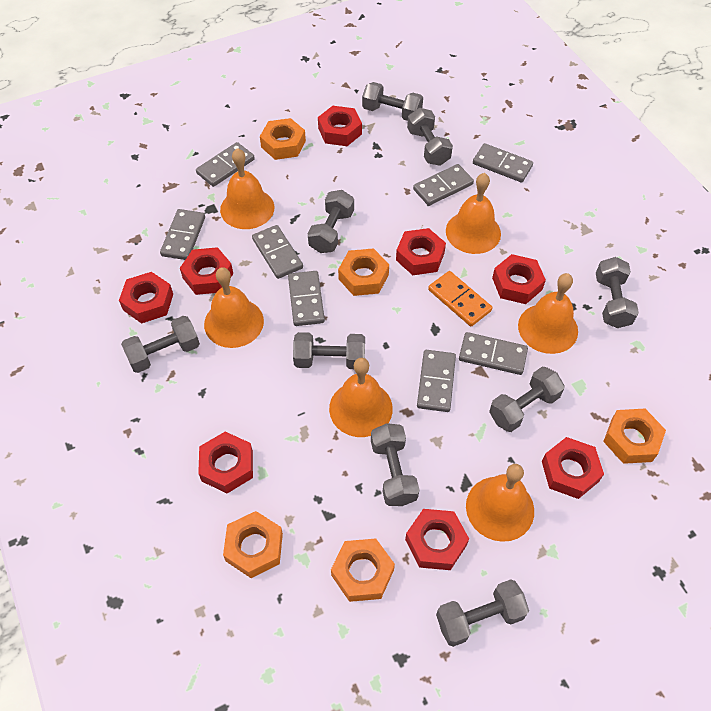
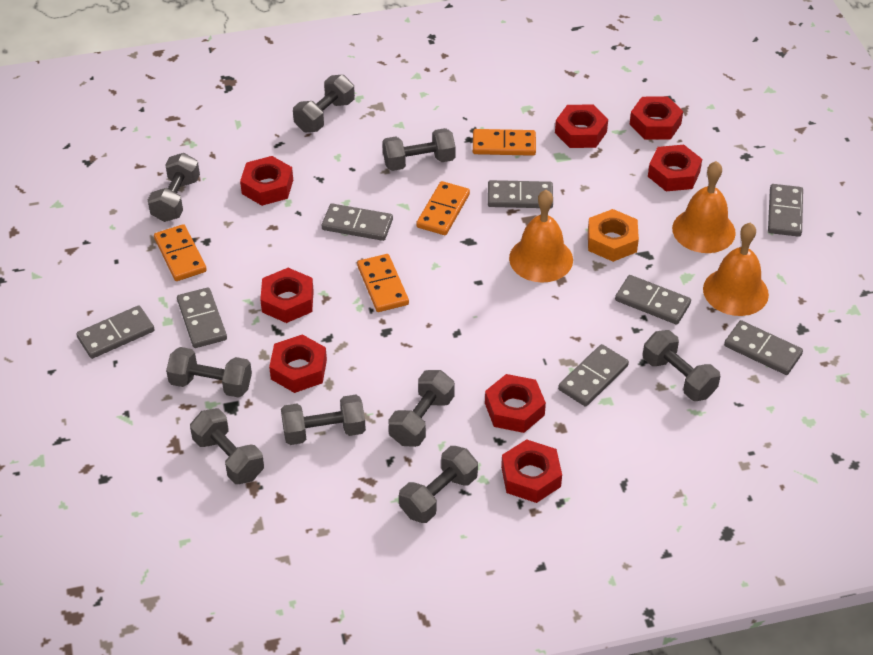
orange bell: [204,267,264,348] [220,148,274,229] [329,358,393,437] [446,173,501,254] [466,464,534,542] [518,273,578,354] = 6 -> [509,190,573,283] [672,161,736,253] [703,223,769,316] = 3
orange domino: [428,271,492,326] = 1 -> [154,224,207,281] [357,254,409,312] [416,181,470,235] [473,129,536,156] = 4
orange nut: [223,511,283,578] [260,118,306,160] [331,539,395,602] [338,248,389,296] [603,409,666,464] = 5 -> [588,209,639,262] = 1

